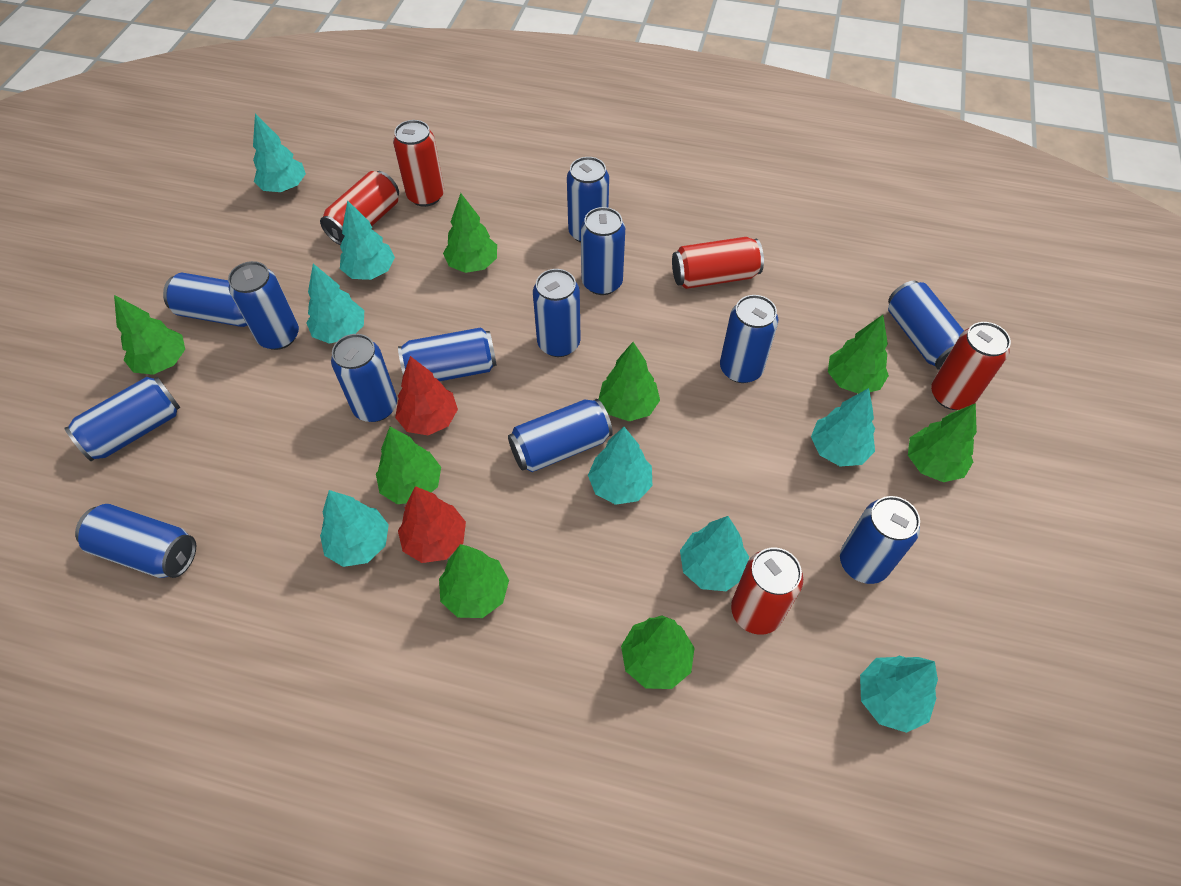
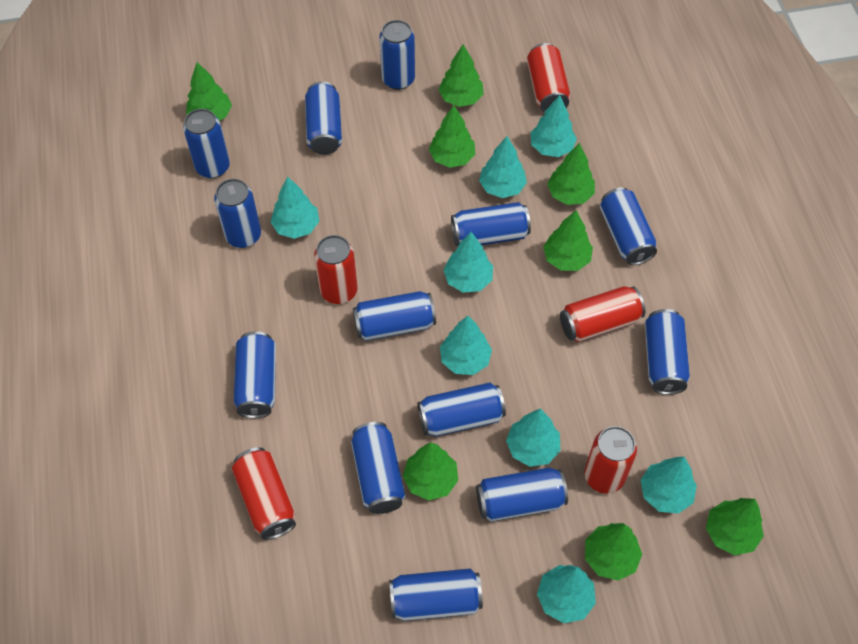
red tree: [395,356,458,435] [398,486,466,563] = 2 -> none = 0

